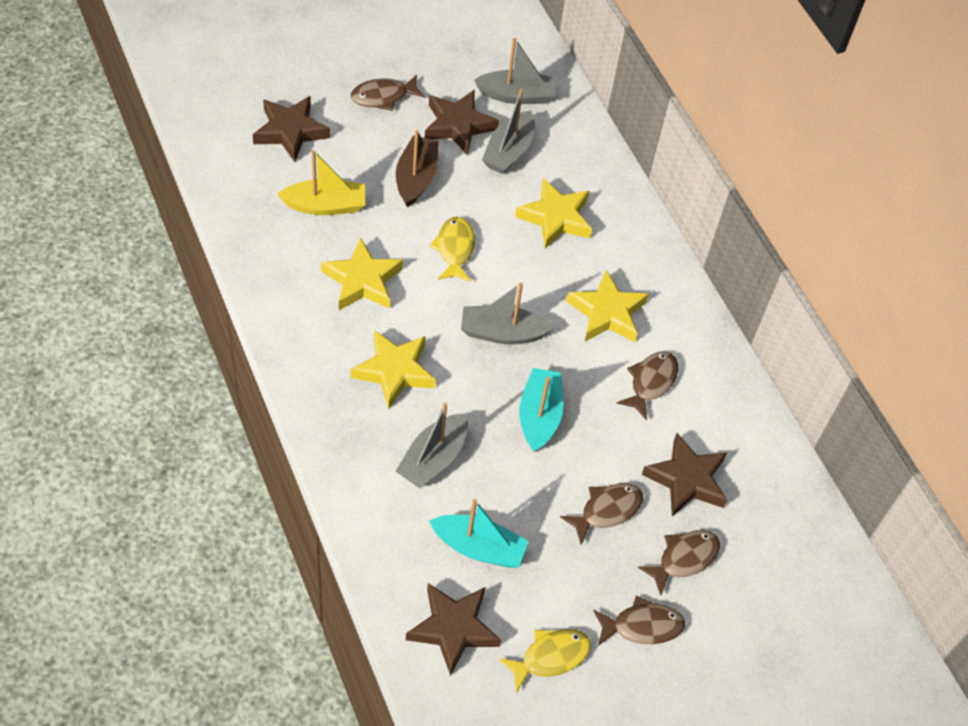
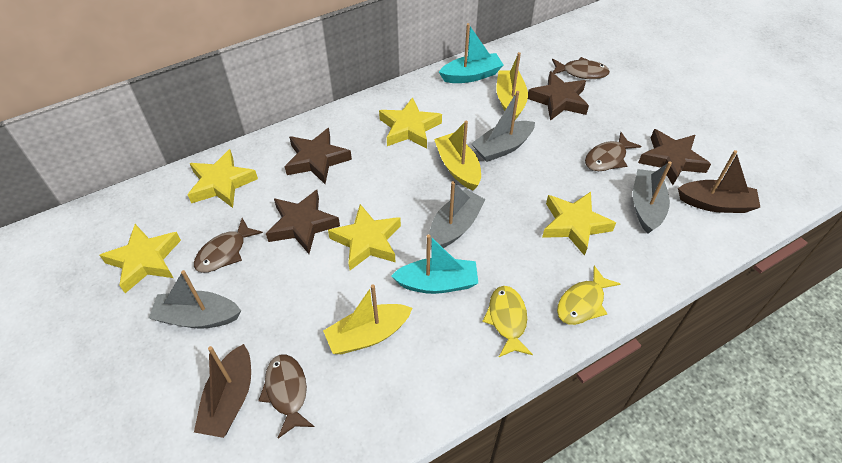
brown boat: [396,130,438,207] = 1 -> [194,344,251,438] [678,150,760,213] = 2
brown fish: [351,75,426,111] [560,483,643,545] [593,596,685,646] [617,351,678,420] [638,530,720,595] = 5 -> [194,218,263,272] [258,354,314,438] [552,57,610,79] [585,132,642,171] = 4
yellow boat: [277,150,365,215] = 1 -> [323,284,412,354] [434,121,481,191] [496,52,528,120] = 3
yellow star: [321,238,403,310] [351,330,436,409] [515,178,592,249] [566,270,649,342] = 4 -> [100,224,181,293] [188,149,258,208] [328,204,401,270] [379,97,442,149] [542,192,616,256] = 5

